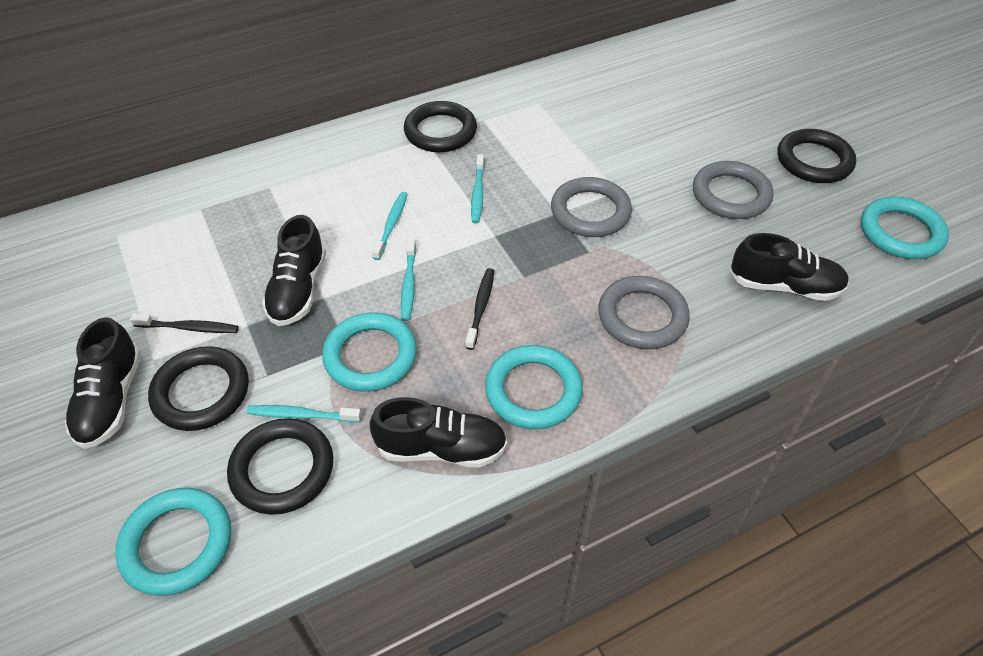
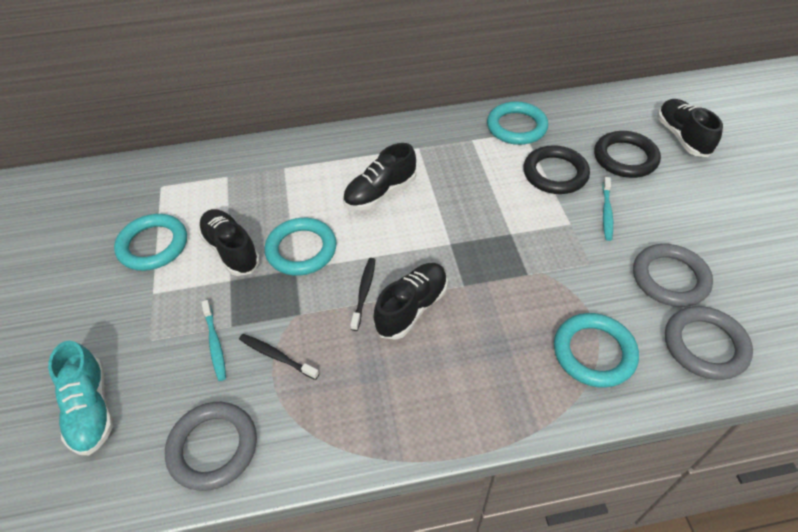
black ring: [148,346,249,431] [227,418,333,515] [404,101,477,152] [778,129,856,183] = 4 -> [523,145,590,194] [594,131,661,178] = 2
turquoise shoe: none = 0 -> [48,340,113,455] = 1
turquoise toothbrush: [246,405,361,422] [372,192,408,260] [401,238,416,321] [471,154,484,223] = 4 -> [201,300,226,381] [602,177,613,241] = 2

